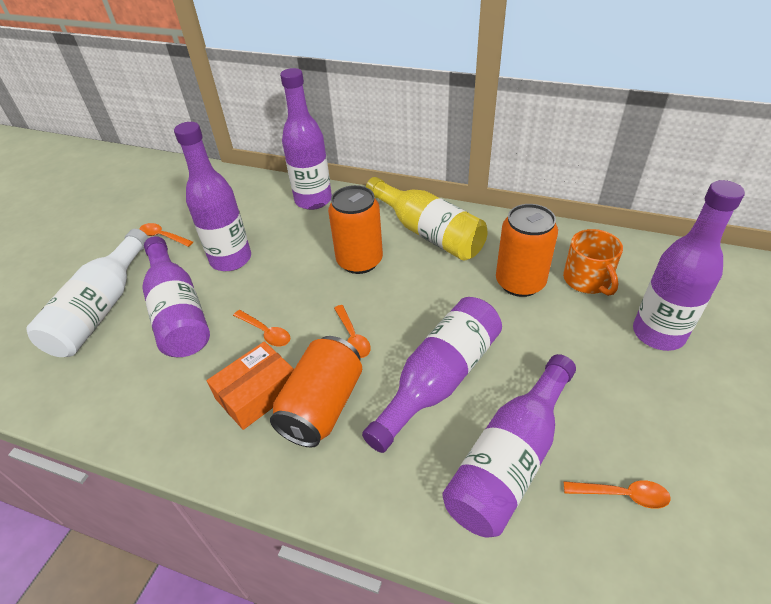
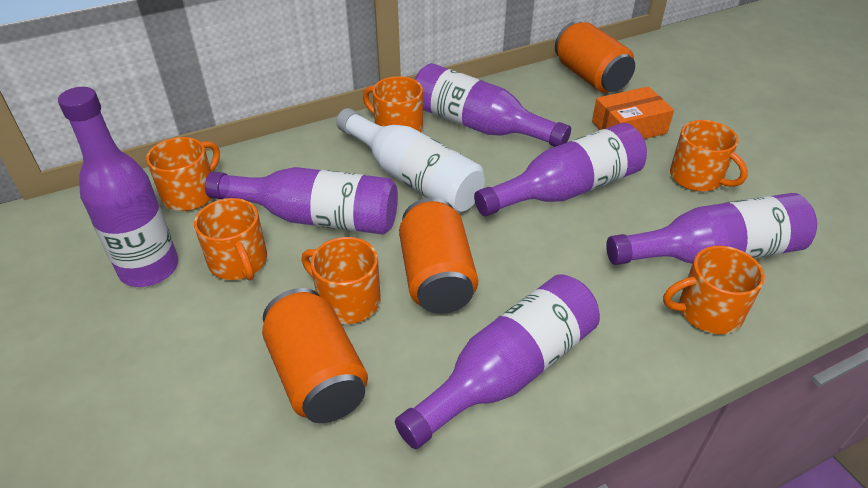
orange mug: [563,229,623,296] = 1 -> [146,137,220,211] [194,198,267,280] [302,237,381,324] [363,76,423,133] [663,246,765,334] [670,120,748,192] = 6
orange spoon: [139,223,193,247] [233,310,290,346] [334,305,371,358] [564,480,671,509] = 4 -> none = 0
yellow bottle: [366,177,488,261] = 1 -> none = 0

